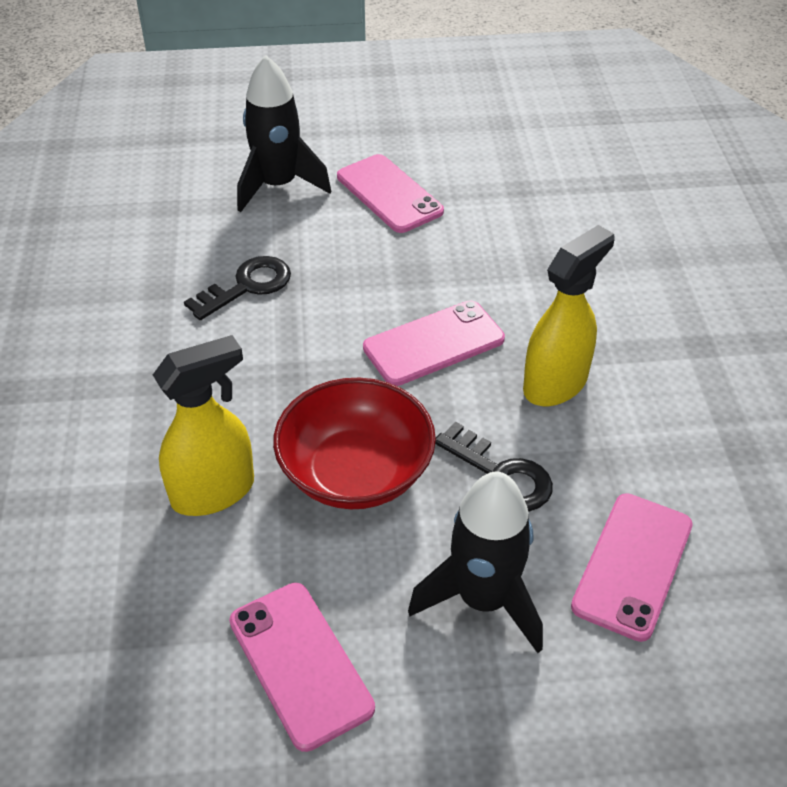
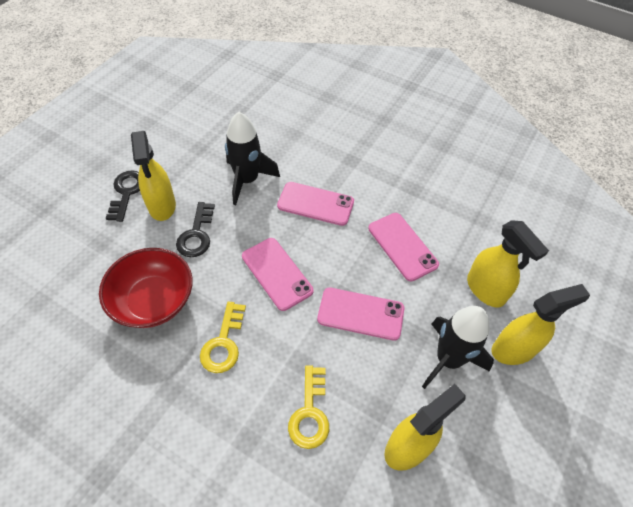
yellow key: none = 0 -> [200,302,246,373] [288,365,329,449] = 2
yellow spray bottle: [153,335,254,516] [523,225,615,406] = 2 -> [131,131,176,221] [385,384,466,471] [467,220,549,308] [492,284,590,365] = 4

